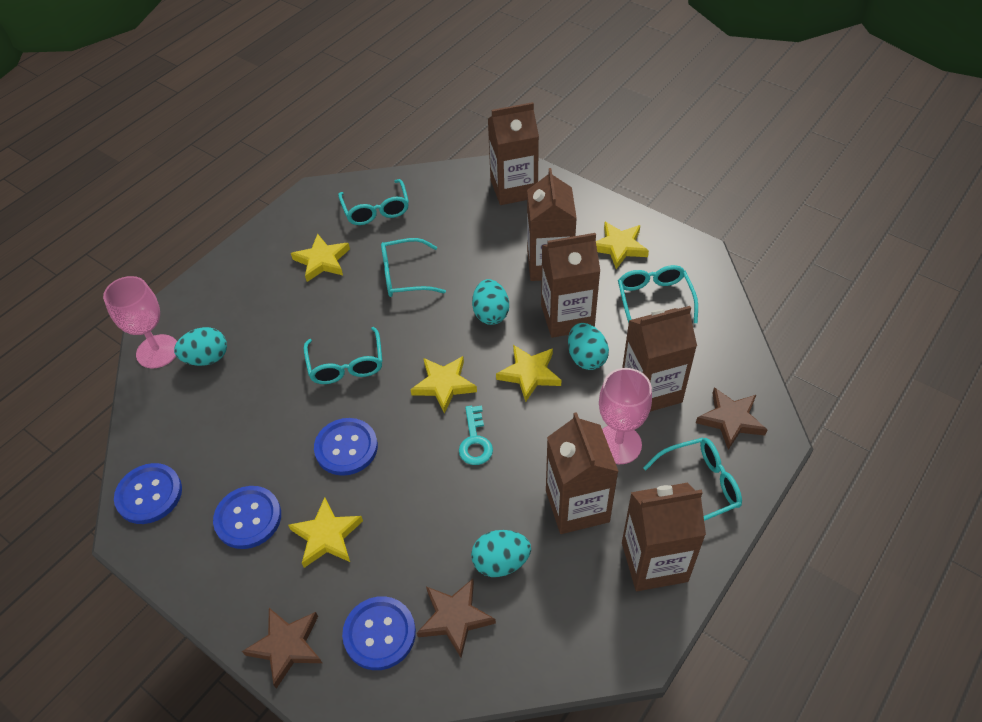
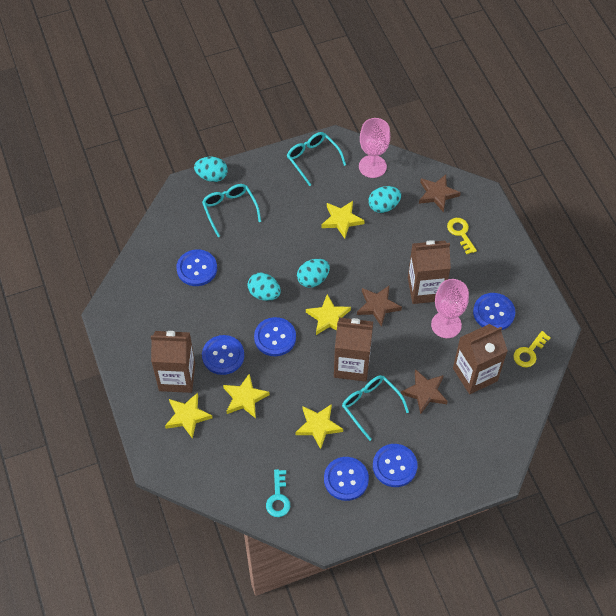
blue button: [114,463,182,524] [213,486,281,549] [314,418,378,476] [342,596,416,670] = 4 -> [176,249,217,286] [202,335,244,375] [254,317,296,356] [324,457,369,501] [373,444,418,487] [473,293,515,330] = 6
brown carton: [488,102,539,205] [527,168,577,281] [541,233,600,338] [546,412,619,534] [622,306,697,412] [622,483,706,591] = 6 -> [151,331,195,393] [334,318,373,382] [408,240,451,304] [453,324,508,394] = 4
turquoise glasses: [303,327,382,384] [338,179,409,225] [381,238,446,297] [618,265,698,323] [643,437,742,521] = 5 -> [202,184,261,237] [287,132,346,186] [342,375,409,441] = 3
yellow key: none = 0 -> [447,218,477,254] [513,331,551,367] = 2

